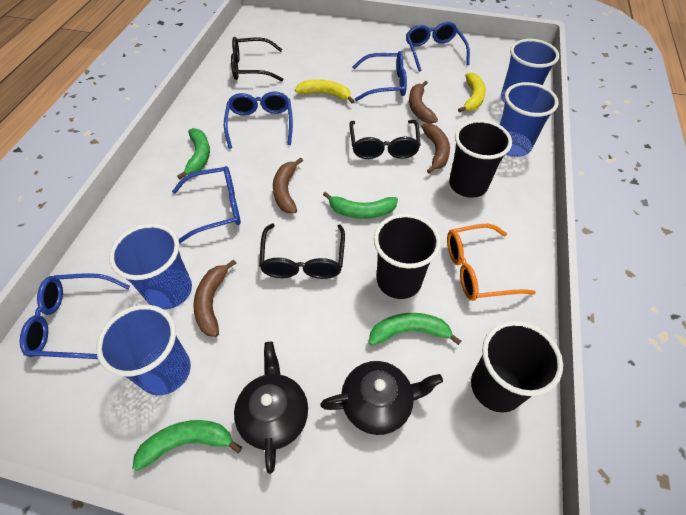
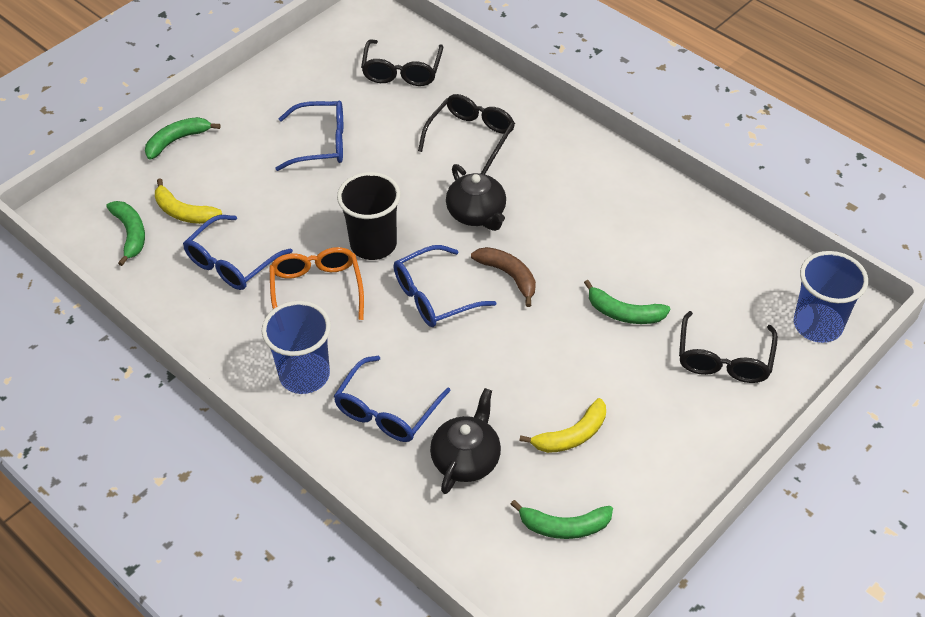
black cup: [374,214,441,299] [449,120,512,198] [471,321,563,413] = 3 -> [337,172,401,260] = 1
blue cup: [96,305,191,395] [109,224,192,310] [500,82,559,157] [501,39,559,103] = 4 -> [262,301,331,394] [794,251,868,343] = 2
blue glasses: [20,273,130,359] [172,166,241,243] [224,91,293,149] [352,51,407,101] [406,22,470,72] = 5 -> [183,215,293,290] [275,101,343,171] [334,356,451,442] [394,245,497,327] = 4
brown banana: [193,259,236,337] [273,158,303,213] [409,80,438,124] [421,123,450,174] = 4 -> [471,247,536,307] = 1

